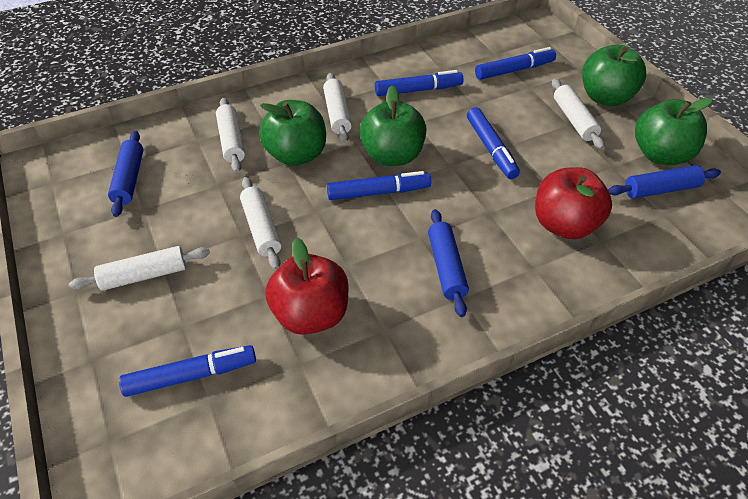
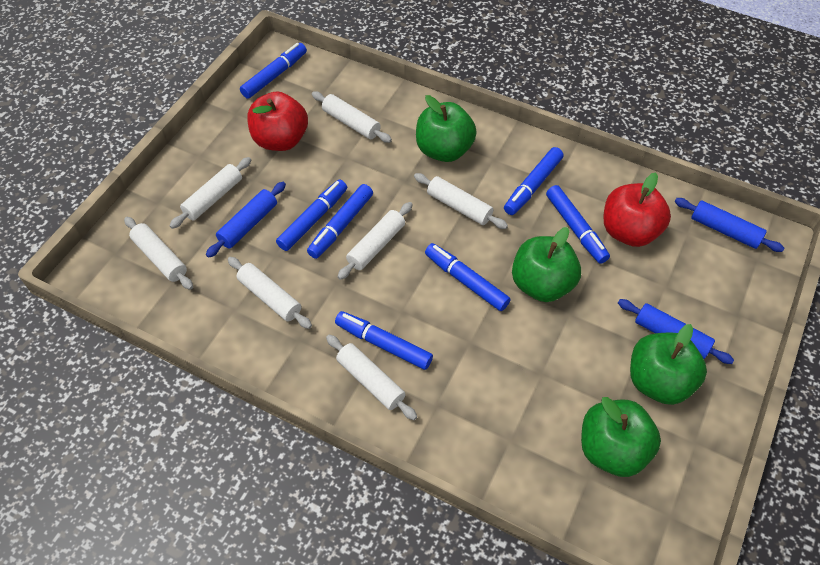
blue marker: [119,345,256,397] [327,171,431,200] [375,70,464,96] [467,107,520,179] [475,47,556,80] = 5 -> [240,43,307,99] [276,180,347,251] [307,184,373,259] [335,311,433,370] [425,243,511,311] [504,147,564,215] [546,185,610,264] = 7
white rolling pin: [69,246,210,291] [216,98,245,172] [240,177,282,270] [323,73,352,143] [552,79,605,149] = 5 -> [124,217,193,290] [169,157,251,229] [228,257,312,329] [312,91,392,143] [326,335,417,420] [337,202,413,280] [414,173,508,229] = 7

